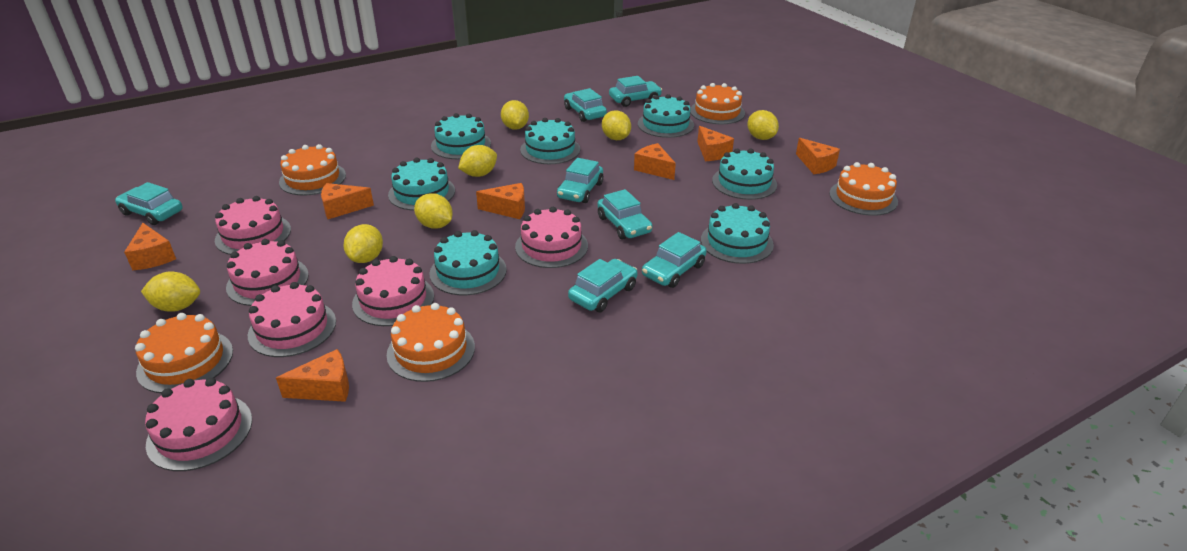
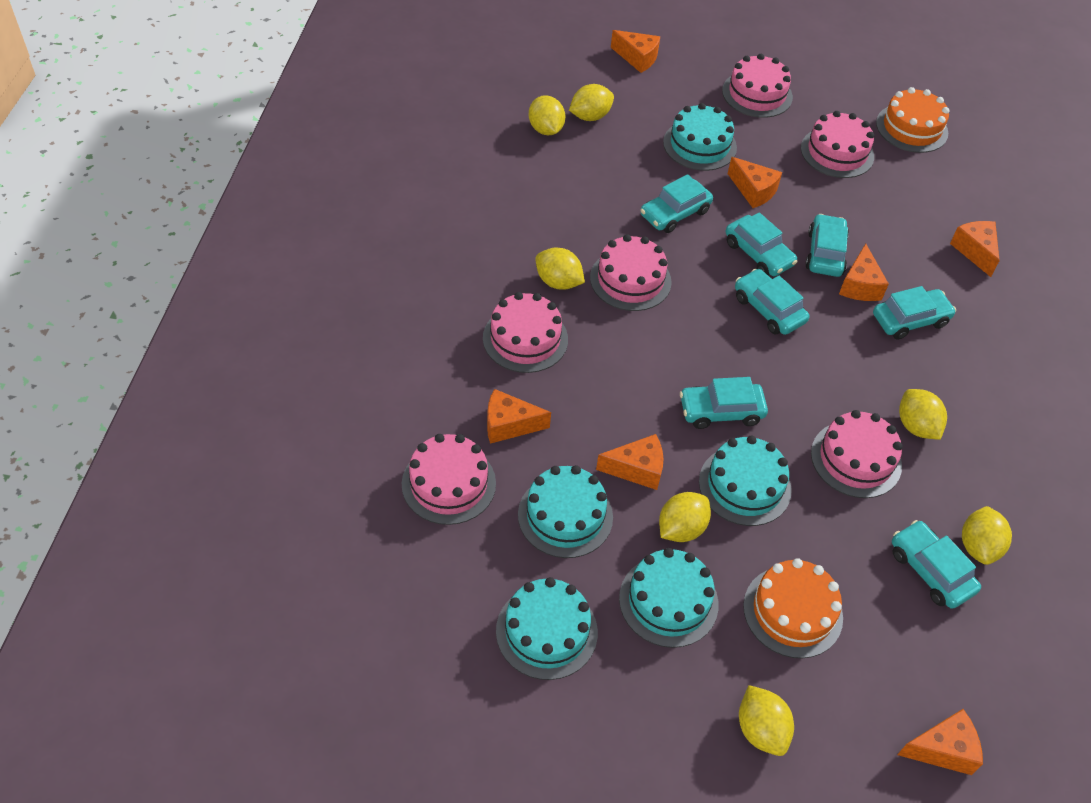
orange cake: [135,313,233,393] [279,144,346,196] [387,303,475,382] [690,83,745,124] [829,162,898,216] = 5 -> [743,558,843,658] [876,87,950,153] = 2
turquoise cake: [388,158,455,211] [430,230,507,295] [431,113,491,159] [520,118,580,164] [638,94,694,138] [701,203,774,264] [712,149,777,200] = 7 -> [496,577,598,680] [518,465,613,558] [619,548,718,648] [663,103,737,171] [699,435,792,526] = 5

